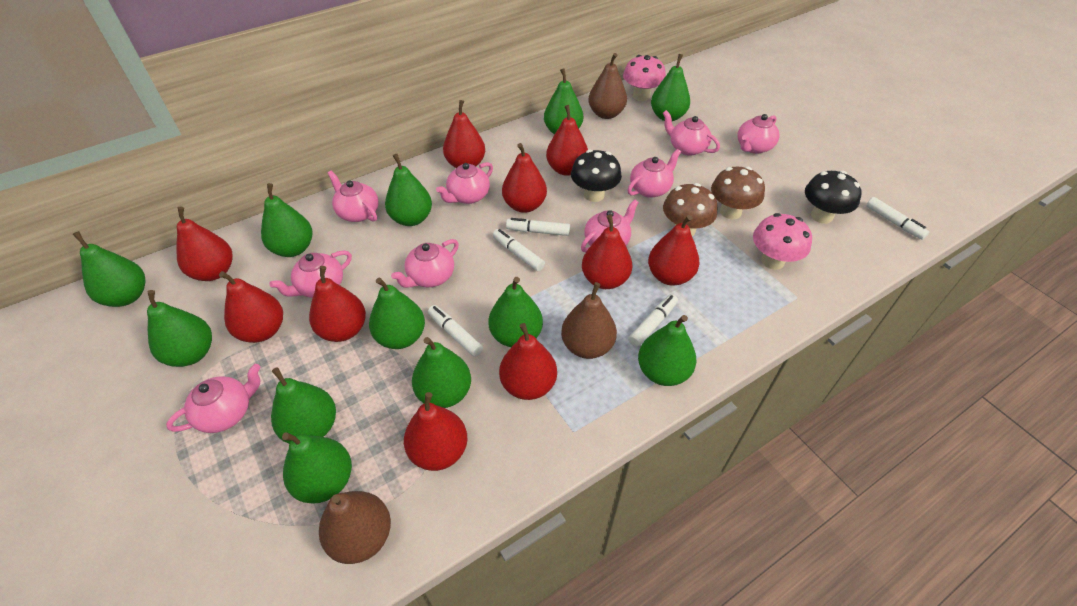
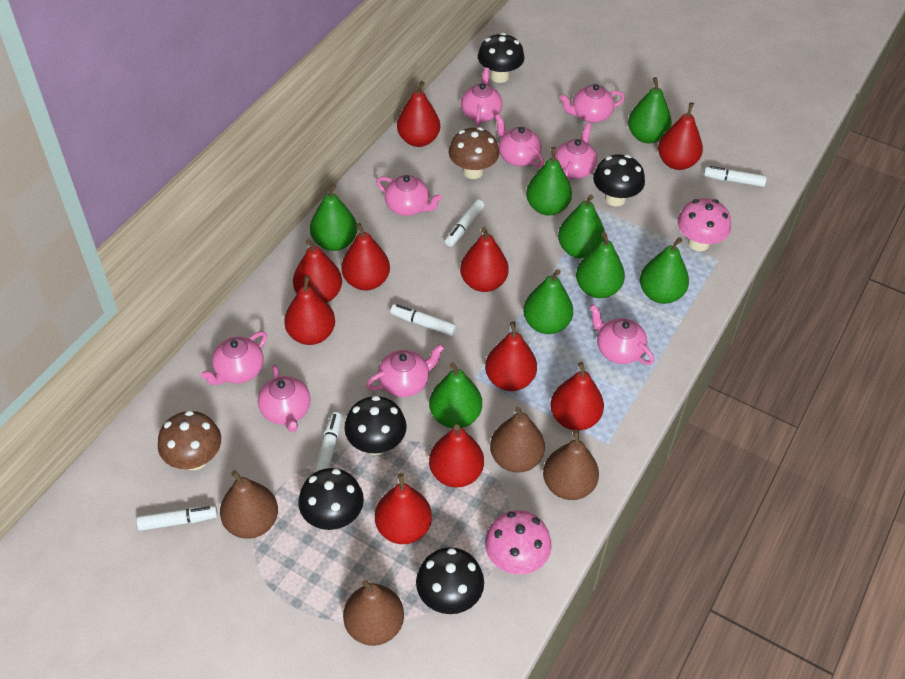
black mushroom: [571,150,622,202] [805,171,861,224] = 2 -> [298,468,364,530] [344,396,407,455] [416,547,484,614] [478,33,524,83] [593,154,645,207] = 5
brown pear: [319,491,391,564] [561,282,617,359] [588,53,627,119] = 3 -> [220,470,278,539] [343,580,404,646] [490,407,545,473] [543,430,599,500] = 4
green pear: [73,231,146,307] [147,290,212,367] [261,183,313,257] [271,367,336,444] [282,432,352,504] [369,278,425,349] [385,154,432,226] [412,337,471,408] [489,277,543,347] [544,68,583,135] [638,315,696,386] [651,54,690,121] = 12 -> [310,183,357,251] [429,363,482,428] [523,269,573,334] [526,147,572,216] [558,195,605,259] [576,232,625,298] [628,77,672,143] [640,237,689,304] = 8

